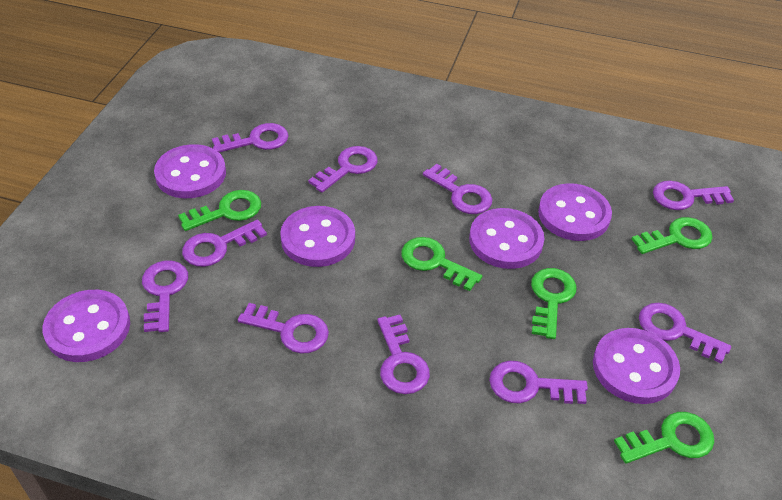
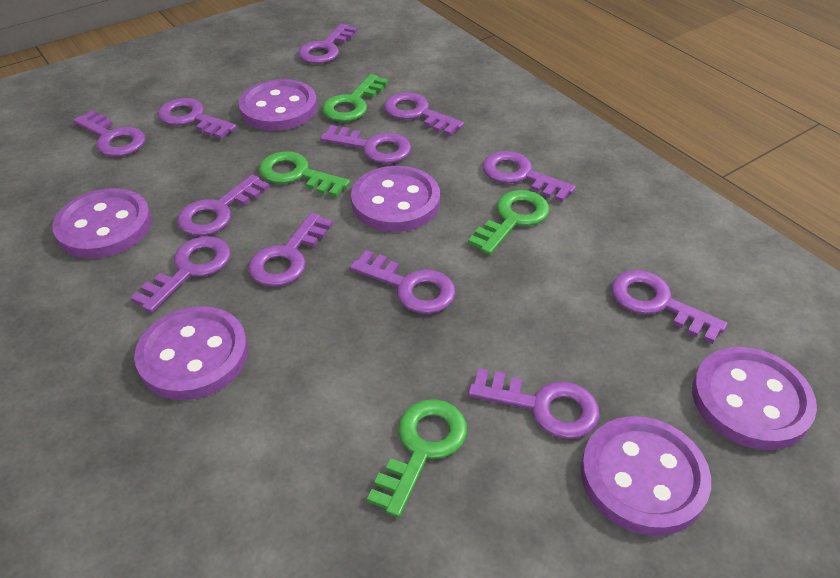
green key: [178,190,261,231] [402,237,482,291] [531,268,576,339] [614,412,714,464] [632,217,713,254] = 5 -> [259,151,350,197] [322,74,389,122] [367,399,467,518] [468,190,550,255] = 4
purple key: [142,260,188,332] [182,219,267,267] [212,123,289,153] [238,303,329,354] [308,146,377,193] [377,315,430,394] [423,164,492,214] [489,361,588,404] [639,303,731,364] [653,181,734,210] = 10 -> [73,110,145,157] [130,236,231,313] [158,98,237,139] [177,174,270,236] [248,213,333,287] [298,24,358,64] [320,125,411,163] [350,250,456,314] [384,92,464,136] [468,368,600,439] [482,151,576,202] [611,270,728,344] = 12

